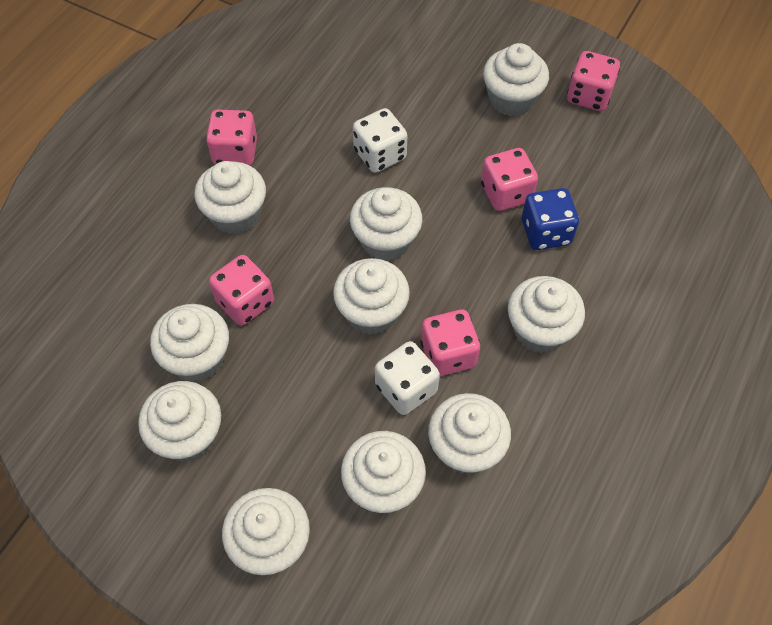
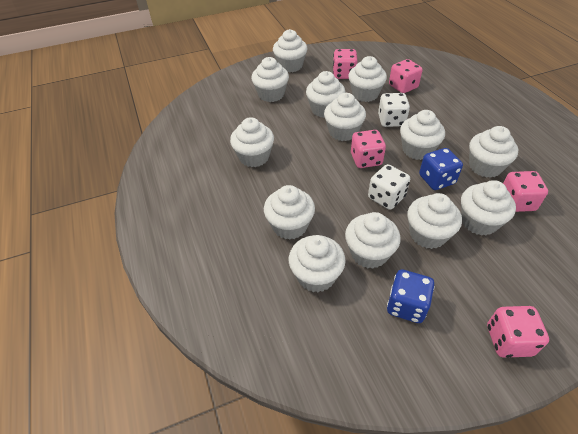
blue dice: [522,188,579,250] = 1 -> [387,270,435,323] [419,148,463,190] = 2
white cupcake: [138,381,221,462] [150,304,229,382] [194,161,266,235] [222,488,310,575] [333,258,410,335] [341,431,426,513] [350,187,422,261] [428,393,511,475] [483,43,549,116] [508,276,585,353] = 10 -> [230,117,274,167] [251,57,289,102] [264,185,315,240] [273,29,308,72] [289,235,346,292] [306,71,345,118] [324,93,366,141] [345,212,401,269] [348,56,387,102] [400,110,445,160] [407,193,462,249] [461,180,516,236] [469,126,518,178] = 13

